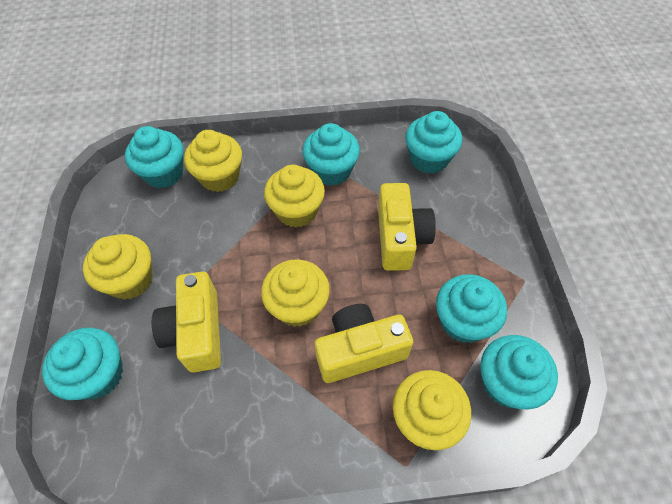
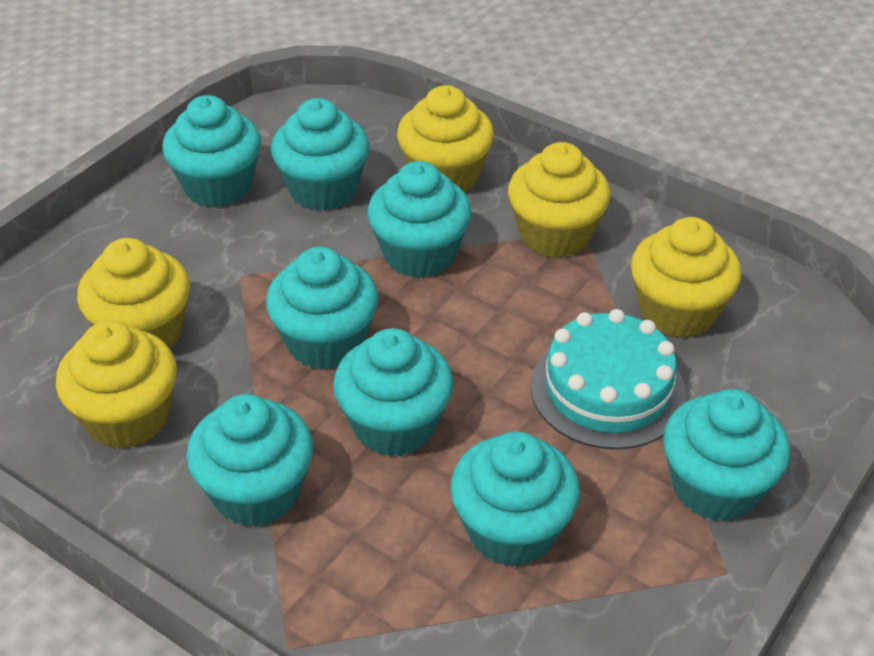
turquoise cake: none = 0 -> [531,309,686,450] = 1
turquoise cupcake: [42,328,123,400] [125,126,183,188] [302,123,360,186] [405,111,462,174] [436,274,507,343] [480,335,558,409] = 6 -> [162,95,261,207] [186,394,313,527] [266,247,378,370] [271,98,369,211] [333,328,453,457] [367,161,472,278] [450,431,580,567] [663,389,790,522] = 8
yellow camera: [152,272,221,372] [315,304,413,383] [378,183,436,271] = 3 -> none = 0

